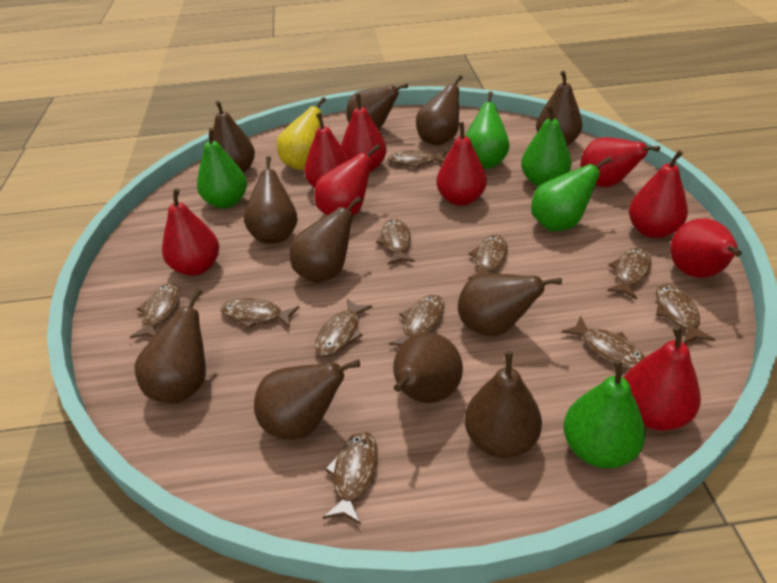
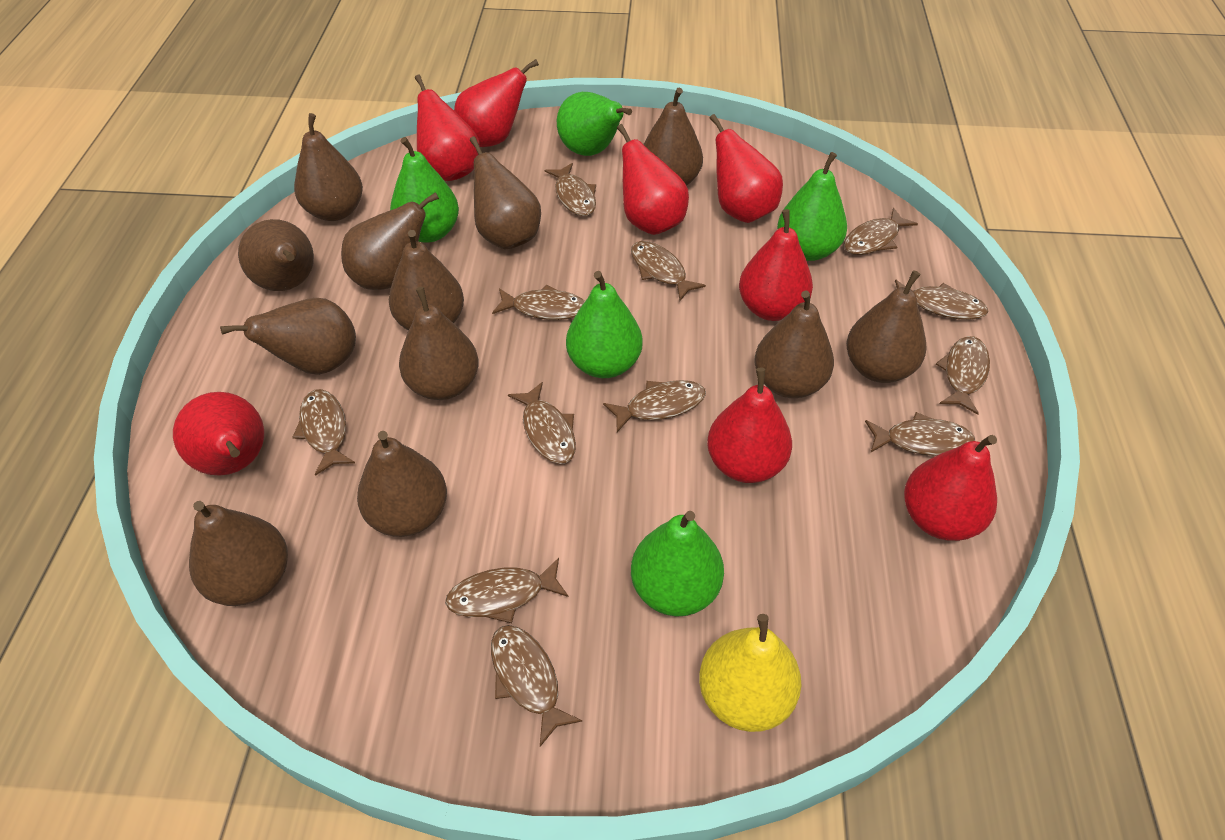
brown fish: [130,283,180,338] [221,298,299,329] [315,299,372,356] [323,431,378,525] [376,219,415,265] [388,150,447,168] [389,294,445,345] [468,235,508,279] [562,316,645,370] [607,248,652,300] [656,283,716,344] = 11 -> [292,389,355,476] [445,558,569,623] [491,625,582,747] [492,285,585,320] [508,382,576,464] [544,163,596,216] [603,380,706,432] [631,241,706,301] [844,208,918,255] [865,412,975,456] [895,279,989,320] [936,336,990,415] = 12
brown pear: [134,289,206,403] [212,101,255,173] [244,156,298,244] [254,360,360,440] [290,196,362,283] [346,84,408,130] [393,332,463,403] [416,75,463,146] [458,274,562,336] [465,351,542,458] [536,71,582,145] = 11 -> [189,501,288,606] [220,298,356,375] [238,219,314,291] [294,113,363,221] [341,192,439,290] [357,431,447,537] [389,230,464,331] [399,287,479,400] [470,136,541,249] [643,88,703,186] [754,290,834,398] [846,270,926,383] = 12
red pear: [162,188,219,276] [304,113,349,188] [314,144,381,216] [341,94,387,172] [436,122,487,206] [581,137,660,187] [624,325,701,431] [629,150,688,238] [670,219,742,278] = 9 -> [173,392,264,476] [415,75,480,181] [454,59,539,147] [617,124,689,235] [707,368,792,483] [709,114,783,223] [739,209,813,321] [904,435,997,541] = 8

